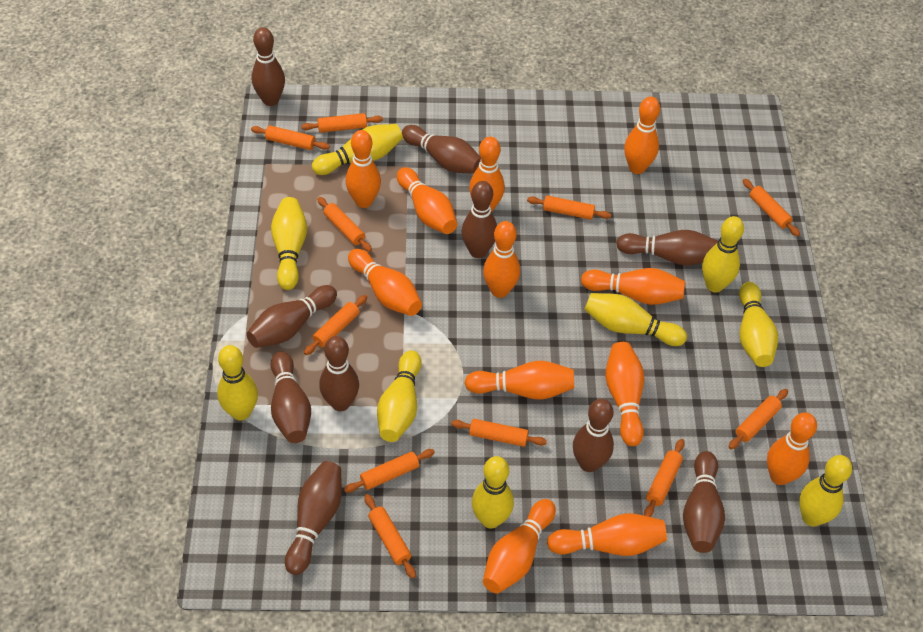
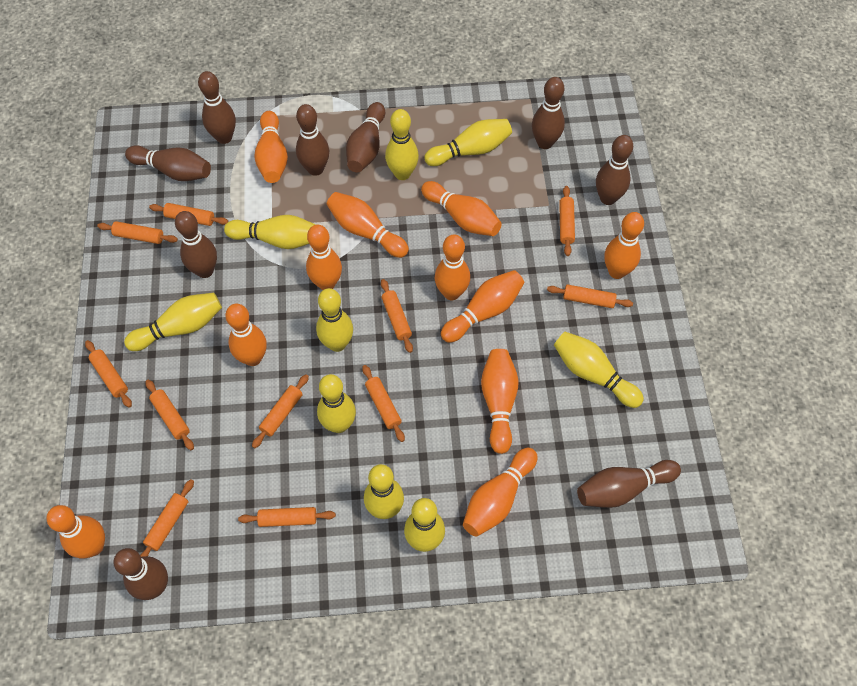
brown bowling pin: [246,285,337,348] [252,27,285,106] [271,351,311,443] [285,461,342,575] [319,336,359,411] [402,125,481,174] [461,181,497,258] [573,399,614,472] [616,230,718,265] [683,451,725,553] = 10 -> [113,548,168,600] [125,145,211,181] [175,211,217,278] [198,71,236,144] [296,104,329,176] [346,102,385,172] [532,77,565,149] [577,460,681,508] [596,135,633,205] = 9
orange bowling pin: [346,130,381,208] [348,249,422,316] [397,167,457,234] [464,361,574,400] [469,137,505,212] [483,221,520,298] [483,499,556,593] [547,513,667,556] [581,268,685,305] [605,342,644,446] [624,97,660,174] [767,412,817,485] = 12 -> [46,505,105,559] [225,303,267,366] [254,111,288,183] [306,225,342,290] [327,192,409,258] [421,181,502,236] [435,234,470,300] [441,270,524,343] [463,448,537,537] [481,349,519,454] [604,212,644,279] = 11

